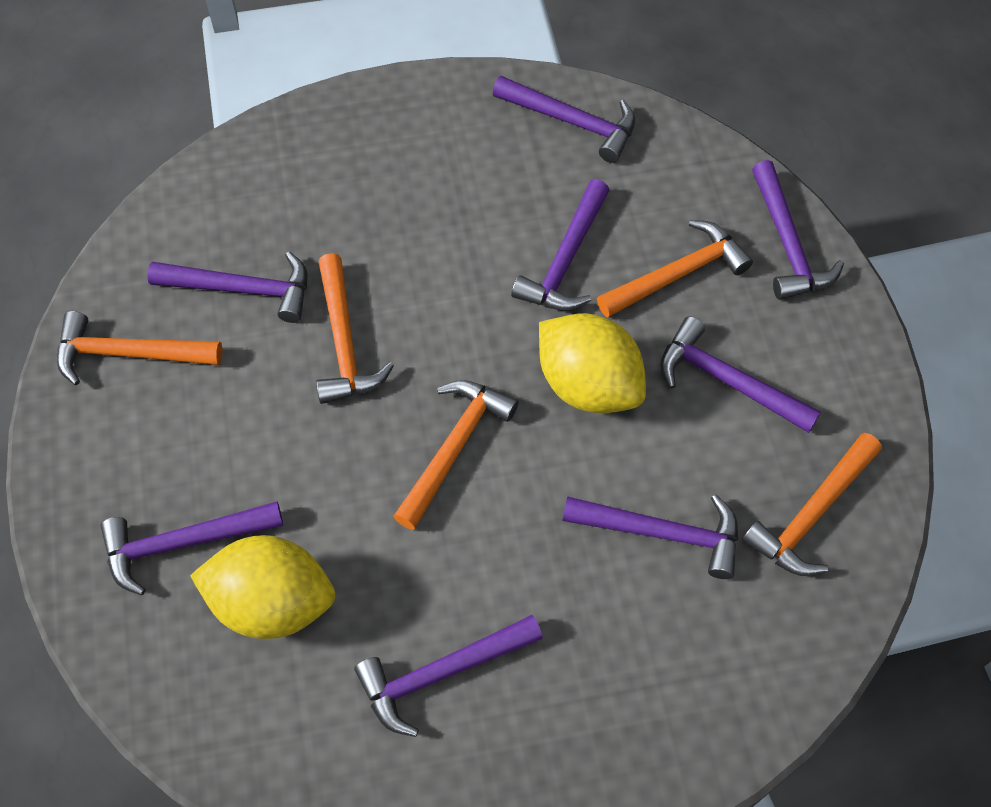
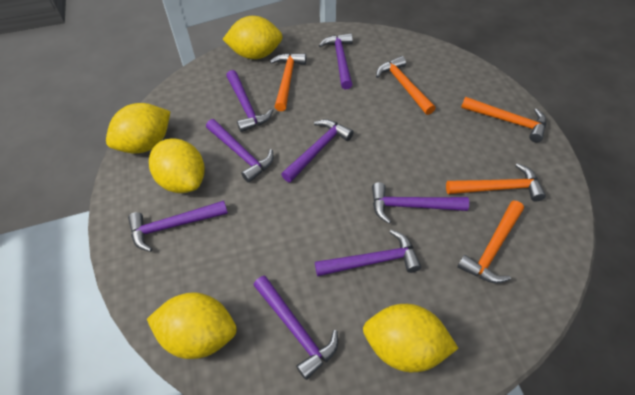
yellow lemon: [190,535,335,639] [539,313,646,413] = 2 -> [106,103,170,154] [147,292,237,359] [149,138,205,193] [222,16,283,59] [363,304,458,372] = 5

